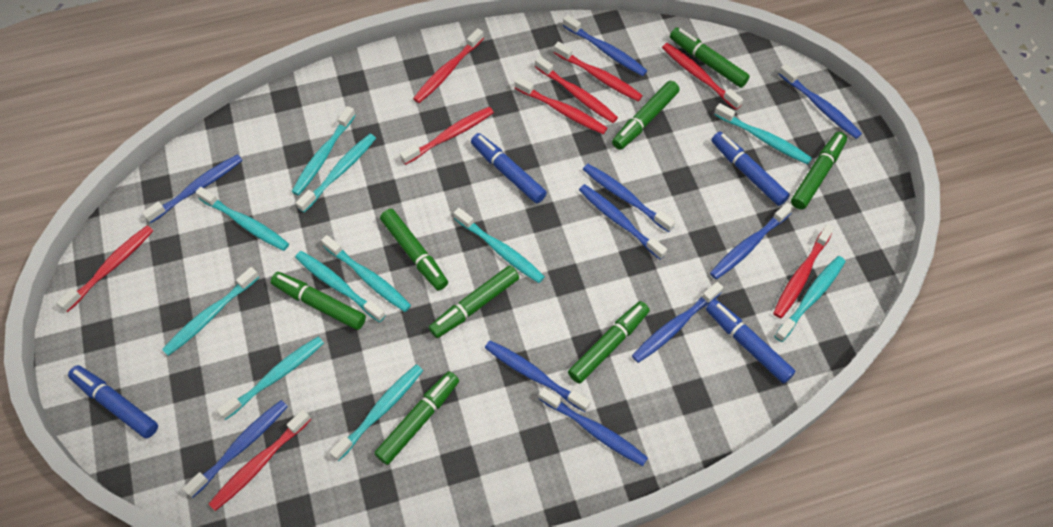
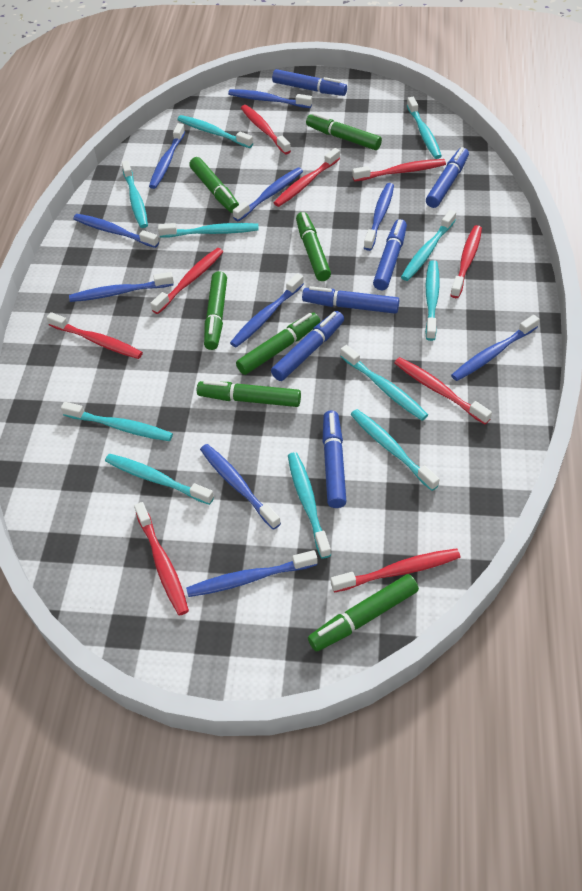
blue marker: [68,365,158,438] [471,133,547,203] [706,299,796,384] [711,132,790,206] = 4 -> [271,311,344,381] [272,69,347,96] [302,286,399,314] [322,411,347,508] [373,219,407,290] [426,147,469,208] = 6
green marker: [271,272,366,330] [374,371,459,465] [380,209,448,291] [429,266,519,338] [568,301,650,384] [612,81,680,150] [670,27,750,88] [791,132,847,210] = 8 -> [190,157,239,213] [197,380,301,407] [204,271,227,350] [236,313,320,375] [296,212,331,281] [306,113,382,150] [308,574,419,652] = 7

